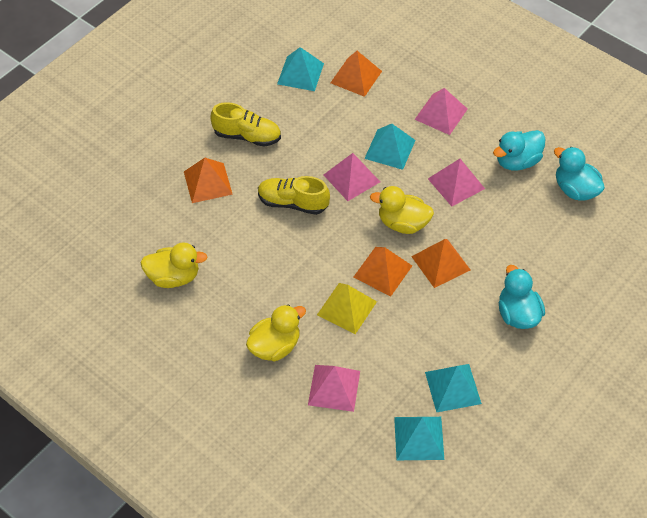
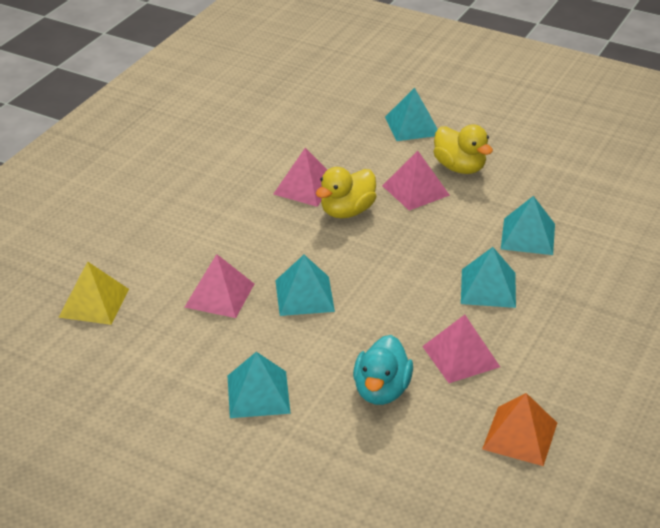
orange pyramid: [184,158,233,203] [330,51,382,97] [354,247,412,297] [411,239,470,288] = 4 -> [482,393,557,466] = 1
turquoise duck: [493,130,546,171] [499,265,545,329] [554,147,605,201] = 3 -> [353,335,413,405] = 1
turquoise pyramid: [277,47,324,91] [364,124,415,170] [394,417,444,460] [425,364,482,412] = 4 -> [227,352,291,418] [275,255,335,316] [385,88,438,141] [461,247,516,308] [501,196,555,255] = 5
yellow duck: [140,242,208,288] [246,304,306,361] [370,186,434,234] = 3 -> [316,167,376,218] [433,124,493,174] = 2
yellow shoe: [211,102,281,147] [258,176,330,215] = 2 -> none = 0

